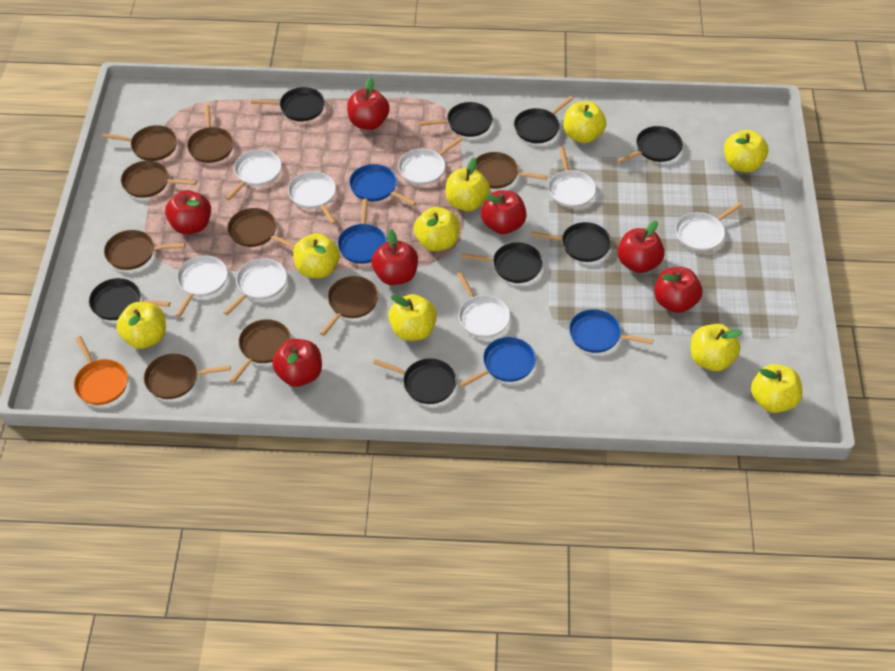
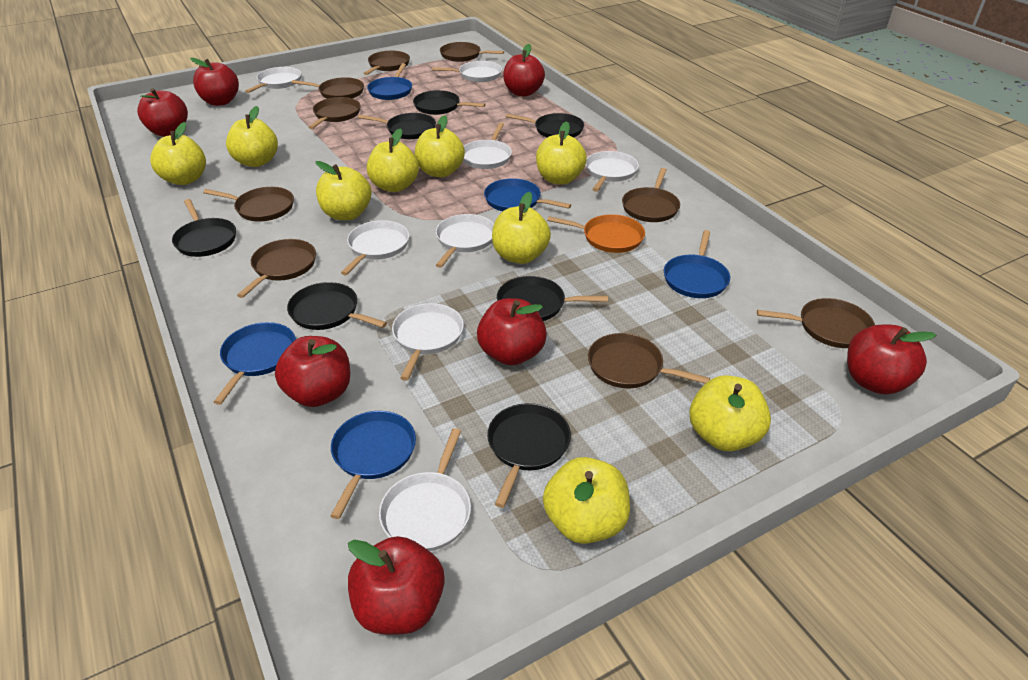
black pan: [89,278,170,320] [251,87,325,121] [373,358,457,404] [419,102,493,137] [462,243,543,283] [514,96,574,143] [531,222,611,262] [617,126,683,163] = 8 -> [172,199,236,257] [287,282,387,330] [358,113,436,139] [413,90,486,115] [487,403,571,508] [497,276,608,321] [506,113,584,137] = 7
blue pan: [337,199,387,264] [349,164,417,206] [460,337,536,387] [569,309,653,353] = 4 -> [214,322,296,405] [330,411,416,519] [367,63,412,100] [484,178,571,211] [664,230,730,298] = 5

